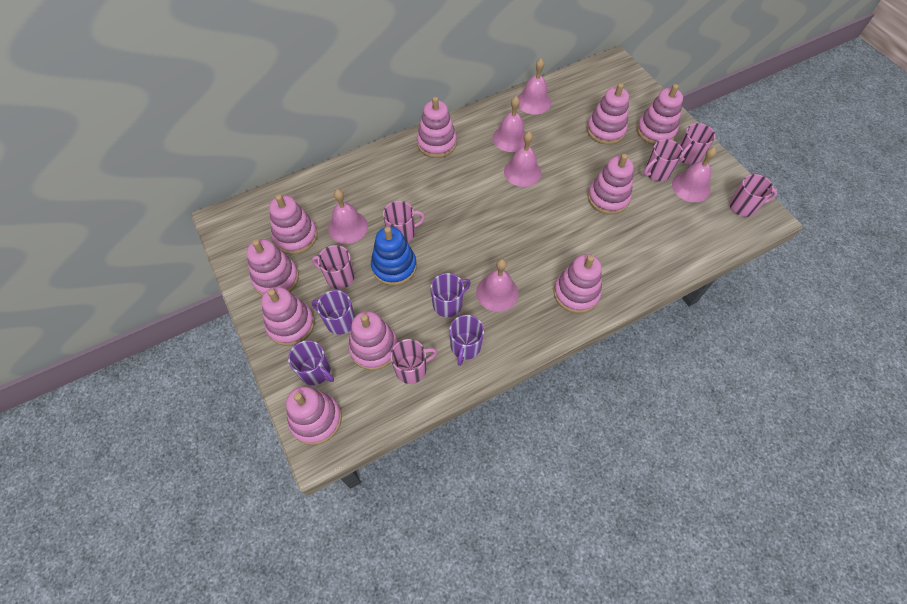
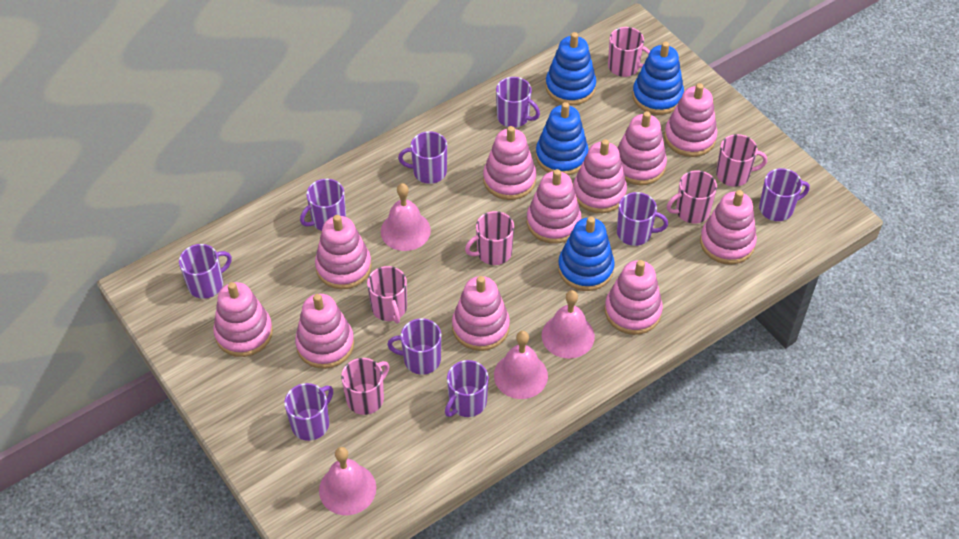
blue stacking toy: [371,227,417,286] = 1 -> [536,102,589,175] [546,32,596,105] [558,217,615,291] [632,42,684,115] = 4
pink bell: [328,189,368,244] [476,259,519,312] [493,96,526,152] [504,131,541,187] [518,58,551,115] [672,147,717,202] = 6 -> [319,447,376,515] [381,183,431,251] [494,331,548,399] [542,290,595,359] = 4
pink stacking toy: [247,239,299,296] [261,287,315,346] [269,194,318,254] [286,386,342,445] [348,311,398,370] [417,97,457,158] [553,254,602,313] [587,83,629,145] [588,154,634,214] [637,84,683,145] = 10 -> [213,282,273,357] [295,294,354,369] [315,215,372,289] [452,276,510,351] [483,126,537,200] [527,169,581,244] [573,139,627,213] [605,260,663,335] [617,111,667,185] [664,83,718,157] [700,190,757,265] = 11
purple mug: [288,340,334,385] [311,290,355,335] [431,273,471,317] [449,315,484,366] = 4 -> [179,244,232,299] [284,383,333,441] [300,179,346,231] [387,318,441,375] [398,131,447,184] [445,360,489,417] [496,77,540,128] [617,192,668,246] [759,168,810,221] = 9

